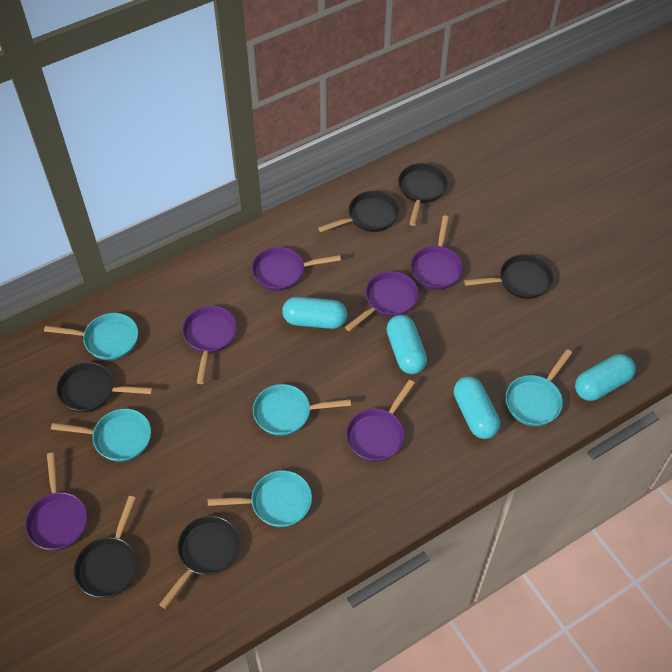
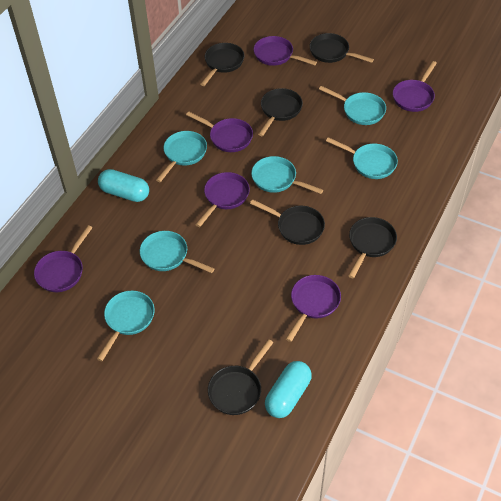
turquoise capsule: [282,297,347,329] [387,315,427,374] [454,376,500,439] [575,354,636,401] = 4 -> [98,169,149,202] [265,361,312,418] = 2
turquoise pan: [44,313,138,360] [51,409,151,462] [208,471,312,527] [253,384,351,436] [505,349,572,426] = 5 -> [97,291,155,361] [140,231,214,273] [156,131,207,182] [251,156,323,194] [319,86,386,125] [326,137,398,179] = 6

